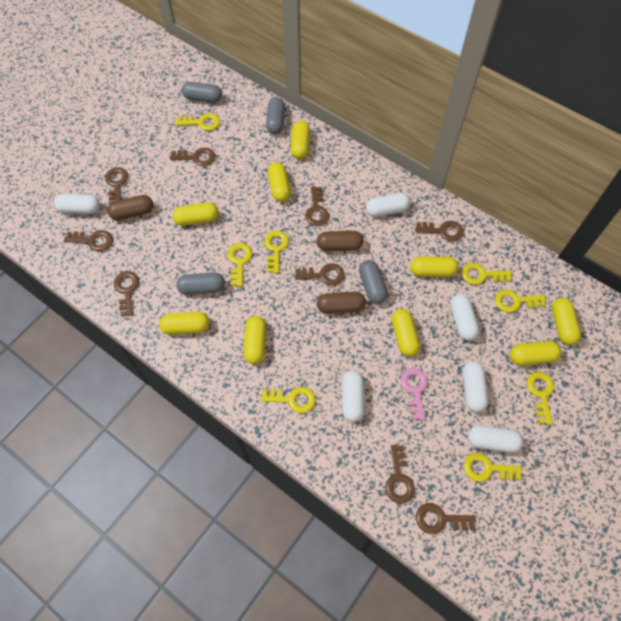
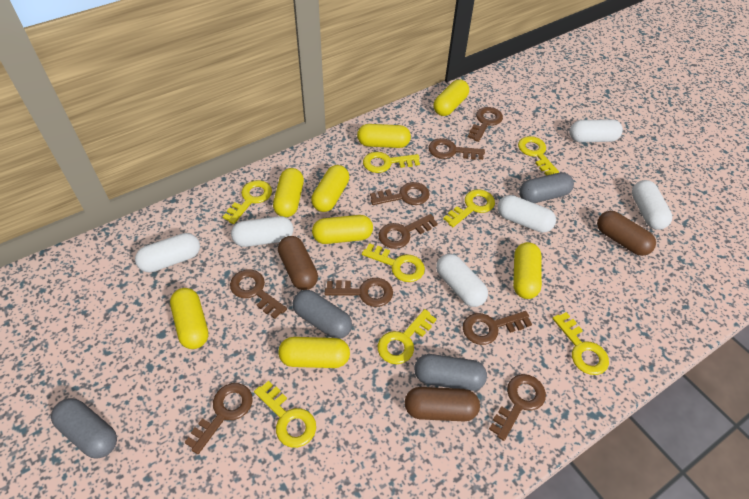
pink key: [400,368,428,420] = 1 -> none = 0
yellow capsule: [159,312,209,335] [173,203,219,226] [243,316,266,364] [268,162,291,202] [291,121,310,159] [392,309,420,356] [411,257,459,277] [510,341,561,366] [552,298,581,345] = 9 -> [170,288,208,349] [273,168,304,217] [279,337,350,368] [311,165,349,212] [312,215,373,244] [357,124,411,148] [433,80,469,116] [513,242,542,299] = 8

